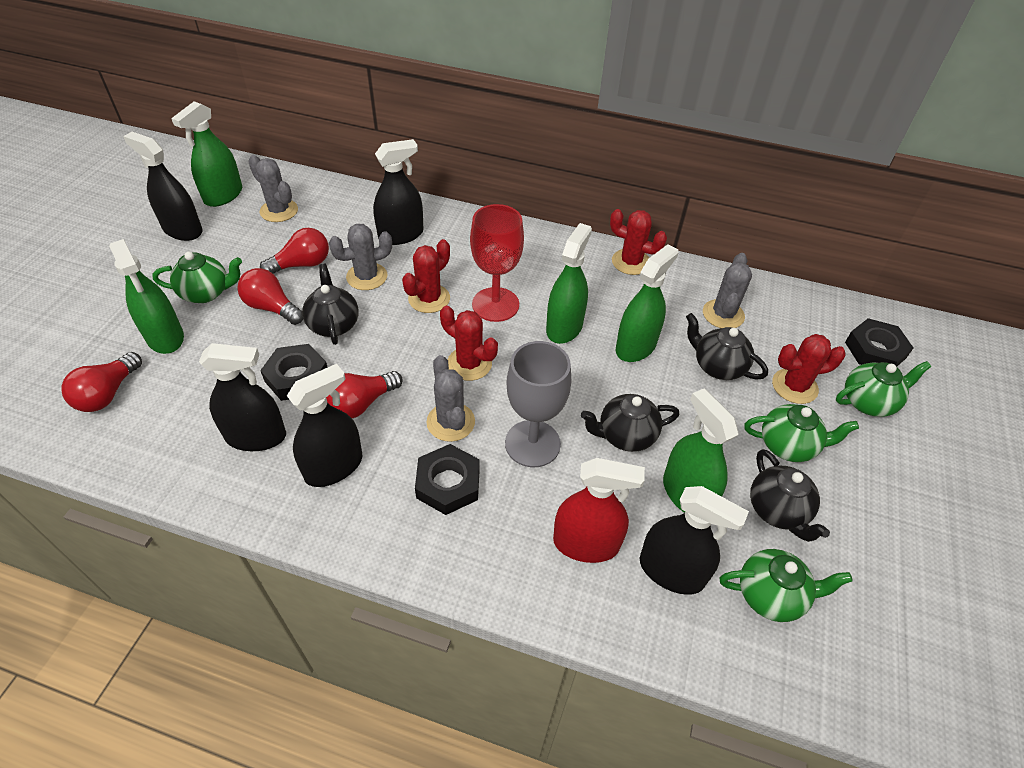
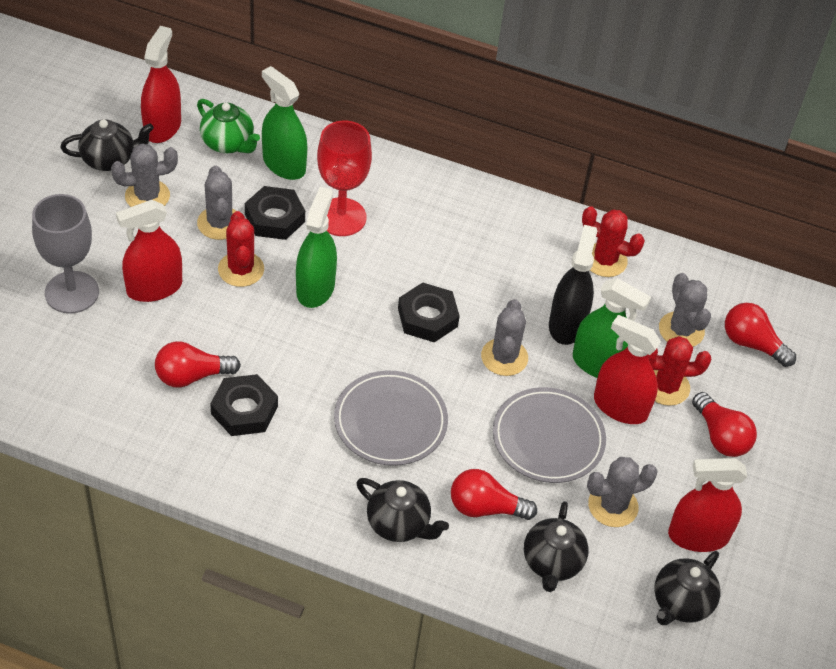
black spray bottle: [123,132,203,241] [199,343,286,451] [287,364,362,487] [373,139,424,245] [640,486,749,595] = 5 -> [549,225,597,345] = 1
green spray bottle: [109,239,184,354] [171,101,242,207] [546,223,592,344] [616,244,678,362] [663,388,739,513] = 5 -> [262,66,307,180] [296,187,337,308] [573,278,651,378] = 3
green teapot: [152,252,242,303] [720,549,853,622] [744,404,859,462] [836,361,932,417] = 4 -> [197,99,260,153] = 1
grey cactus: [248,155,298,222] [329,224,392,290] [426,355,475,442] [703,253,752,328] = 4 -> [111,144,178,207] [197,166,236,240] [481,299,528,376] [587,457,658,527] [659,273,711,347] = 5
grey plate: none = 0 -> [334,370,448,466] [493,387,606,483] = 2
red cactus: [402,239,450,313] [440,305,498,381] [610,209,667,275] [772,334,846,404] = 4 -> [218,211,264,287] [582,206,645,277] [648,336,712,406] = 3
red spray bottle: [553,458,645,563] = 1 -> [116,200,182,302] [141,26,181,143] [594,315,661,424] [668,458,747,552] = 4

